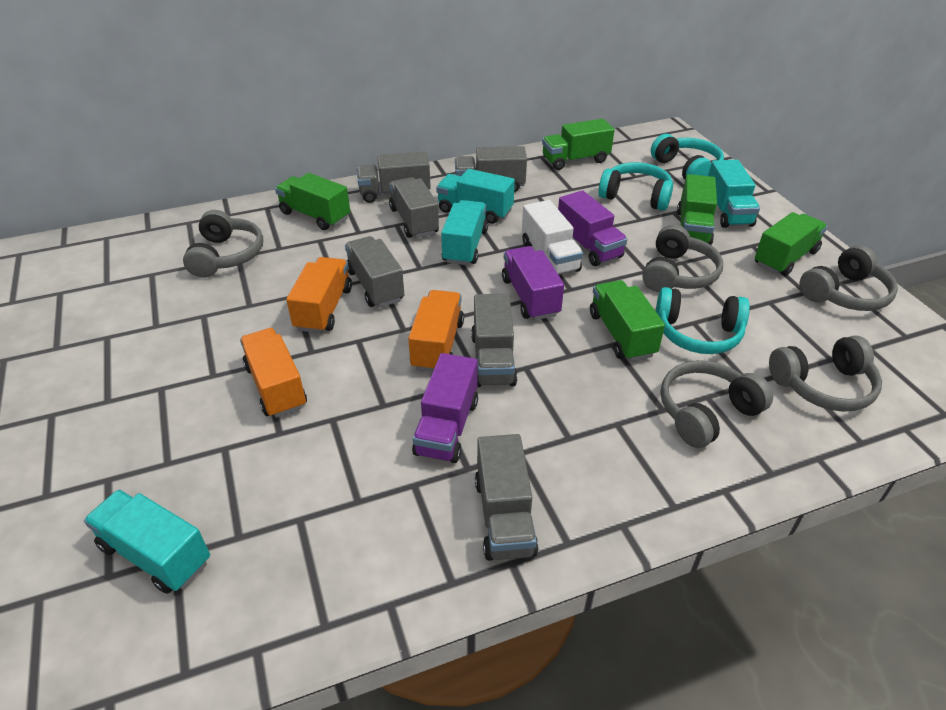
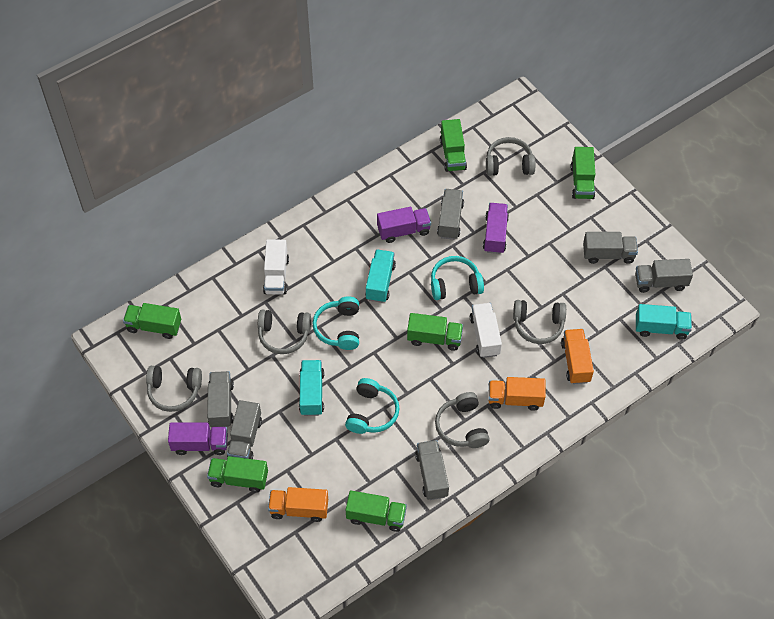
green truck: [275,173,350,230] [542,119,614,170] [590,280,665,361] [677,174,717,245] [755,212,828,276] = 5 -> [123,303,181,339] [207,456,268,493] [346,490,407,532] [407,313,463,351] [440,119,467,172] [570,147,595,199] = 6
turquoise truck: [84,489,210,594] [436,169,515,224] [441,200,488,265] [708,160,760,228] = 4 -> [299,360,324,416] [365,249,396,303] [636,304,692,340] = 3
white truck: [522,200,583,275] = 1 -> [263,239,289,295] [470,303,502,358] = 2

